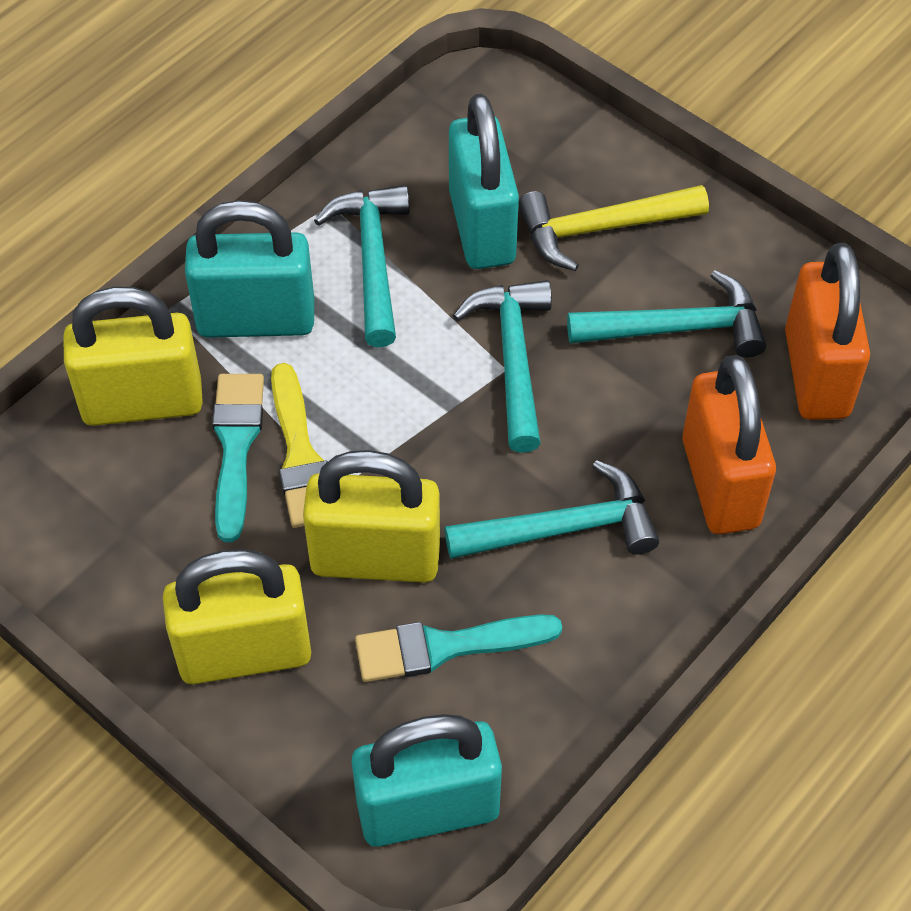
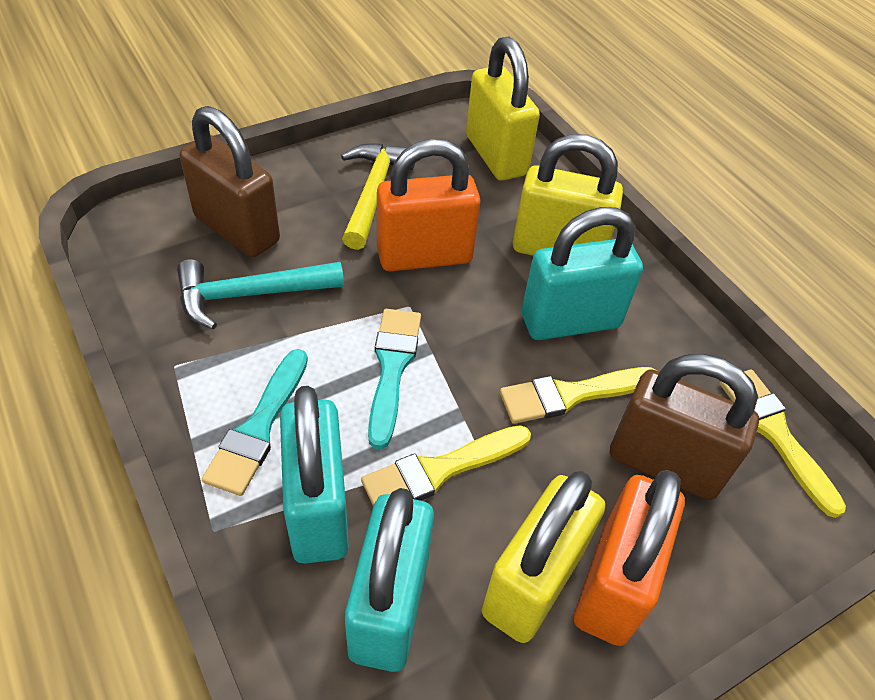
brown padlock: none = 0 -> [180,106,280,257] [610,354,759,500] = 2
turquoise hammer: [314,185,410,347] [445,460,659,559] [453,280,552,453] [567,270,766,357] = 4 -> [177,259,344,330] = 1
yellow brush: [271,363,328,528] = 1 -> [361,425,531,505] [500,367,656,424] [719,369,846,518] = 3

